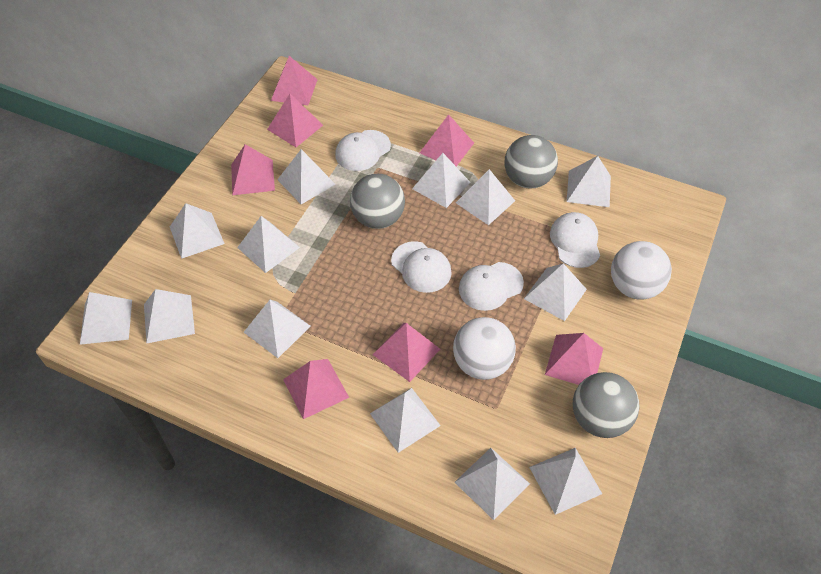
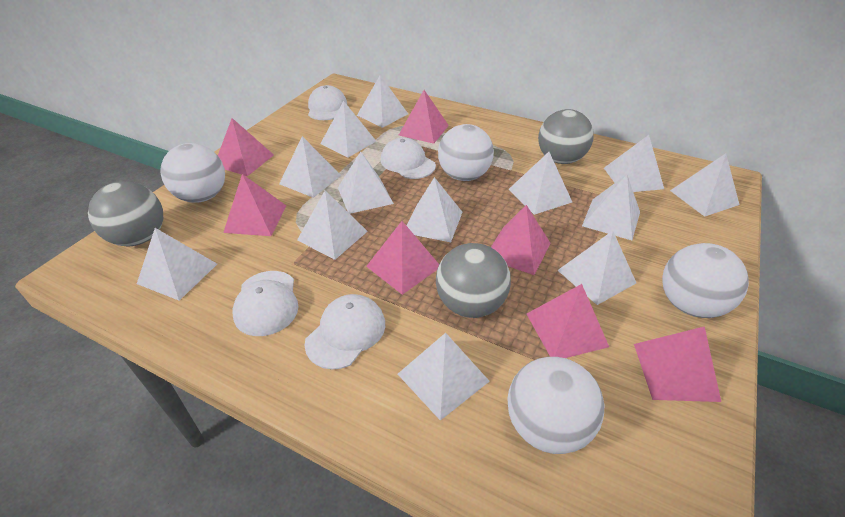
white ball: [453,317,516,380] [611,241,672,300] = 2 -> [160,143,225,203] [438,124,494,181] [507,357,604,454] [662,243,749,318] = 4

